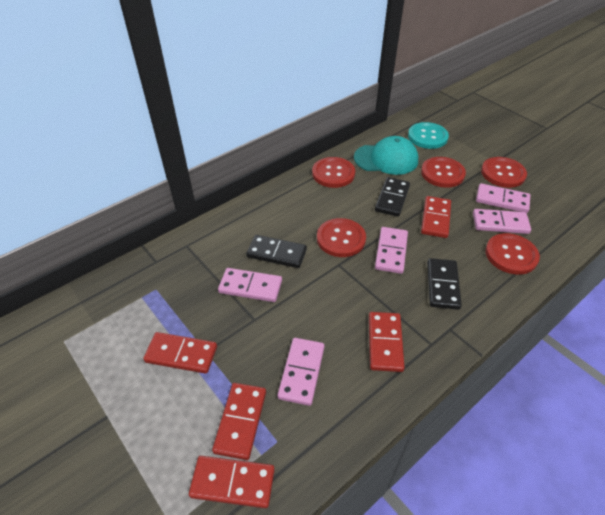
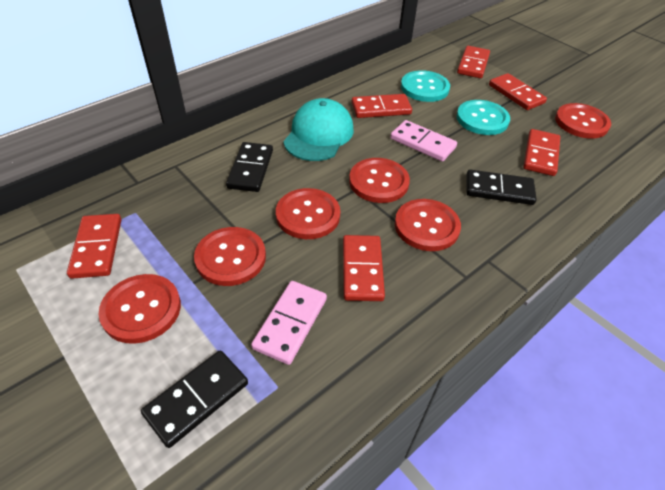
pink domino: [218,268,282,302] [278,338,325,406] [375,227,408,274] [473,209,531,234] [476,183,530,213] = 5 -> [251,281,327,365] [390,120,457,162] = 2
red button: [312,157,355,188] [317,218,366,257] [421,157,466,188] [481,157,527,188] [485,233,540,274] = 5 -> [98,274,181,344] [194,227,266,286] [276,188,340,239] [349,158,410,203] [395,199,461,251] [555,103,611,139] = 6
red domino: [143,332,217,374] [189,456,275,508] [212,383,266,460] [369,312,405,372] [421,196,451,238] = 5 -> [67,214,121,279] [343,235,385,301] [352,94,412,118] [457,46,490,78] [489,73,547,110] [523,129,560,176] = 6
turquoise button: [408,122,449,149] = 1 -> [401,70,450,102] [456,100,510,135] = 2

